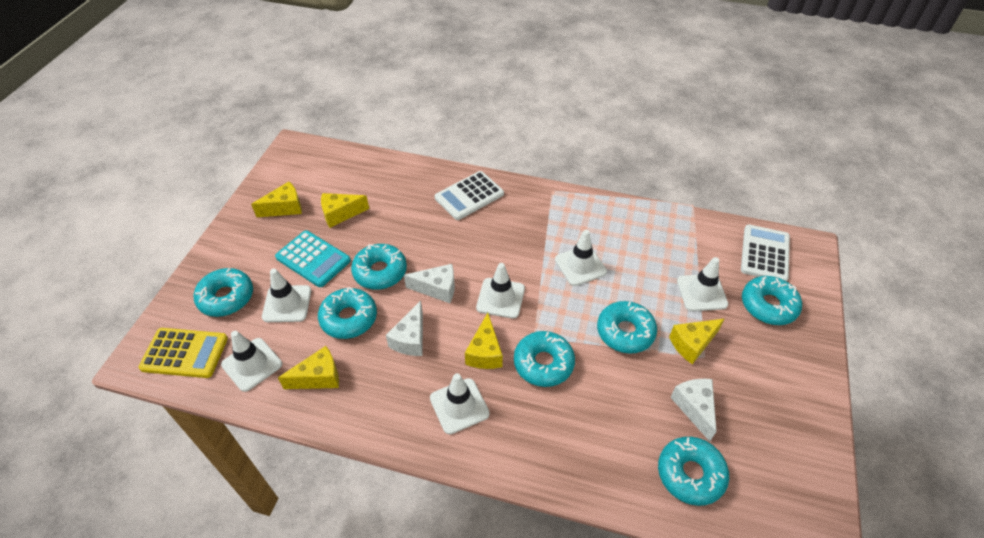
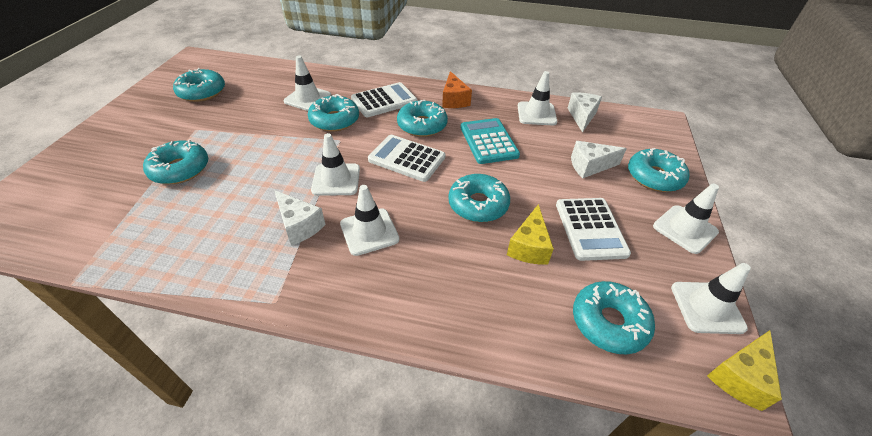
orange cheese: none = 0 -> [442,71,472,108] = 1
white calculator: [435,171,504,220] [741,224,790,281] = 2 -> [351,82,417,117] [368,135,445,182] [556,198,631,261] = 3
yellow calculator: [139,328,228,378] = 1 -> none = 0
yellow cheese: [251,182,302,217] [278,346,339,389] [321,193,369,228] [465,313,503,369] [669,319,724,365] = 5 -> [507,204,554,265] [707,330,782,411] = 2

